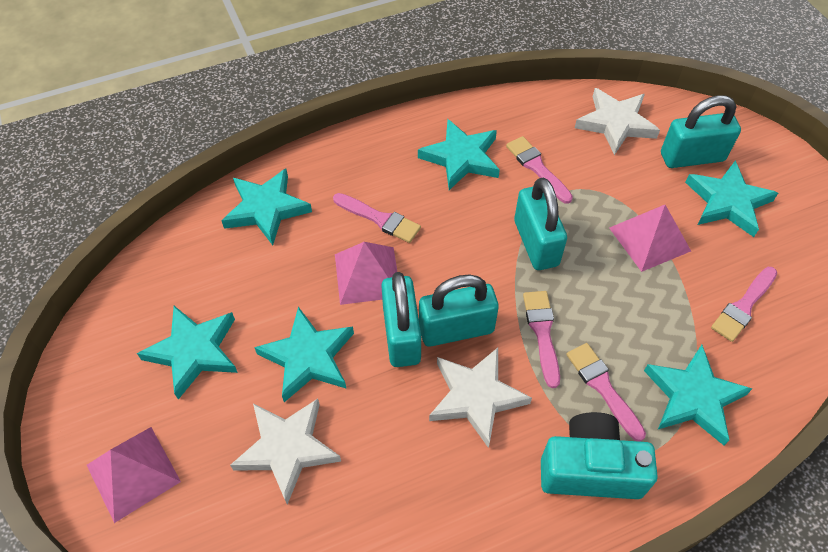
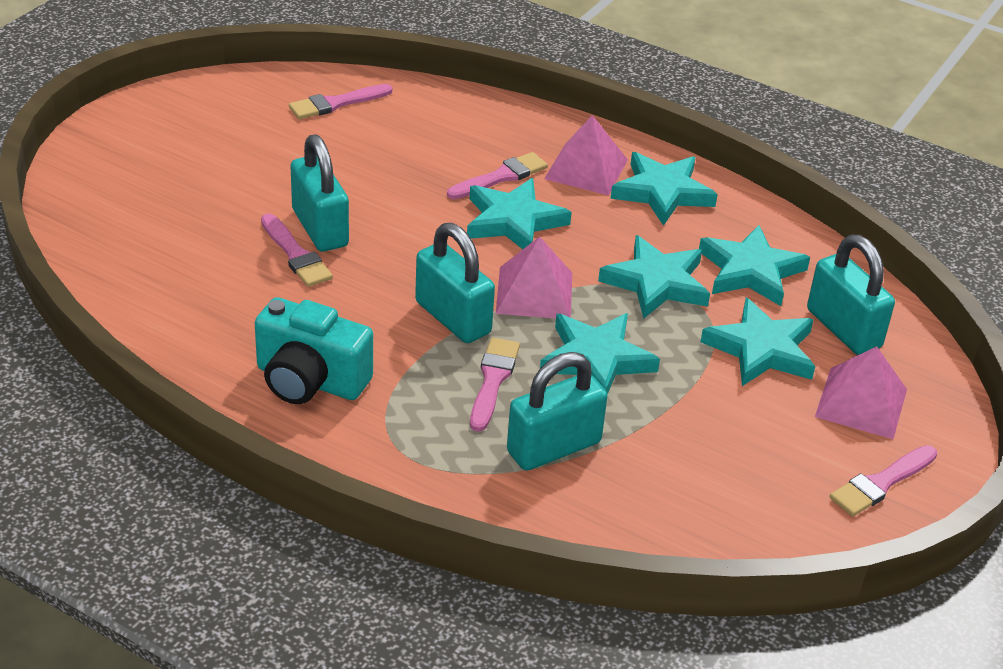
white star: [230,399,341,505] [429,348,532,448] [575,88,660,155] = 3 -> none = 0

